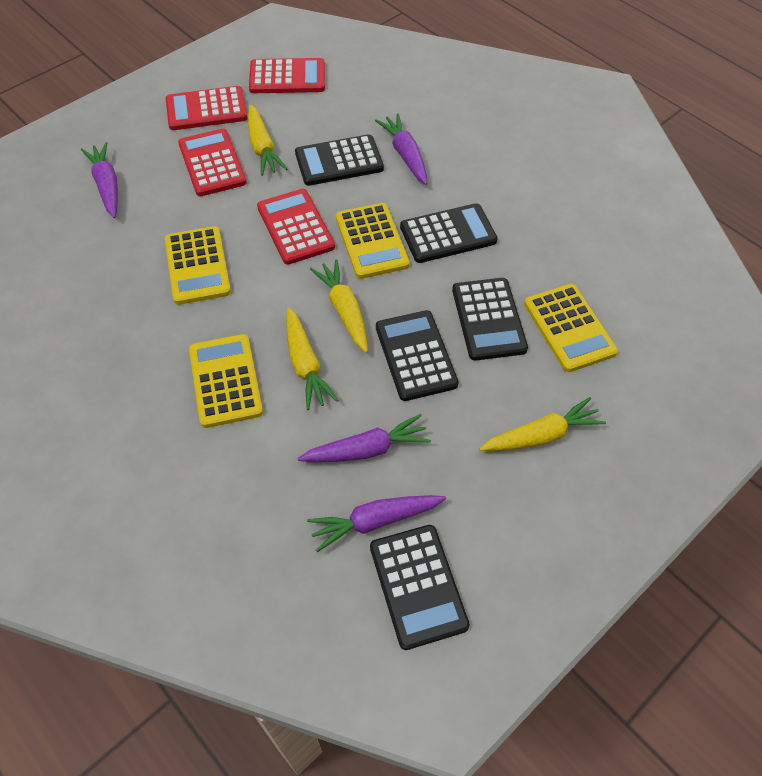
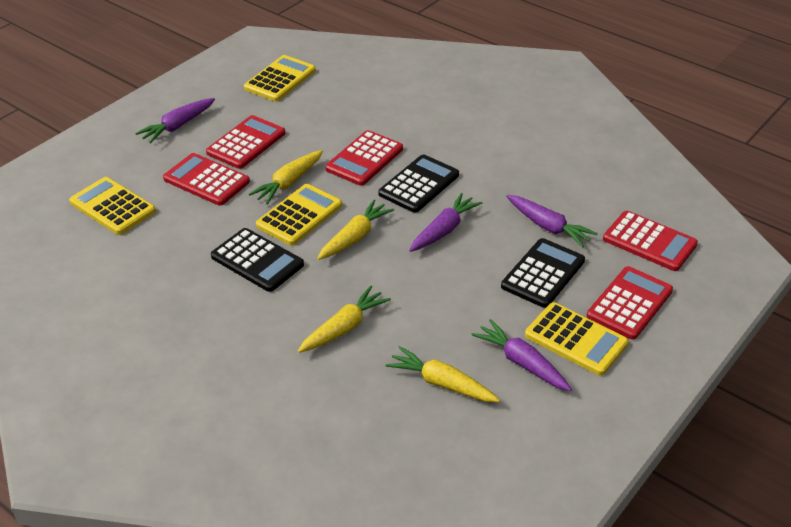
black calculator: [295,134,384,186] [370,525,470,650] [376,310,459,401] [400,203,498,263] [452,278,528,361] = 5 -> [211,228,304,292] [379,154,459,213] [501,238,585,308] = 3
red calculator: [166,86,248,130] [178,129,247,196] [249,58,325,93] [257,189,335,265] = 4 -> [163,153,250,206] [206,115,285,169] [325,130,403,186] [587,266,673,340] [603,211,698,271] = 5

